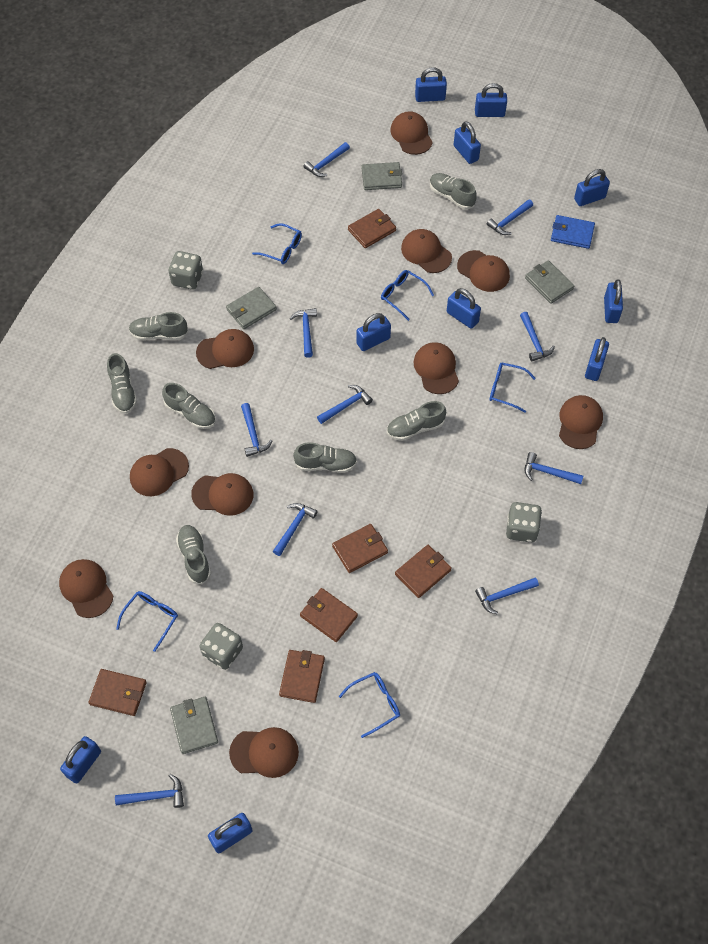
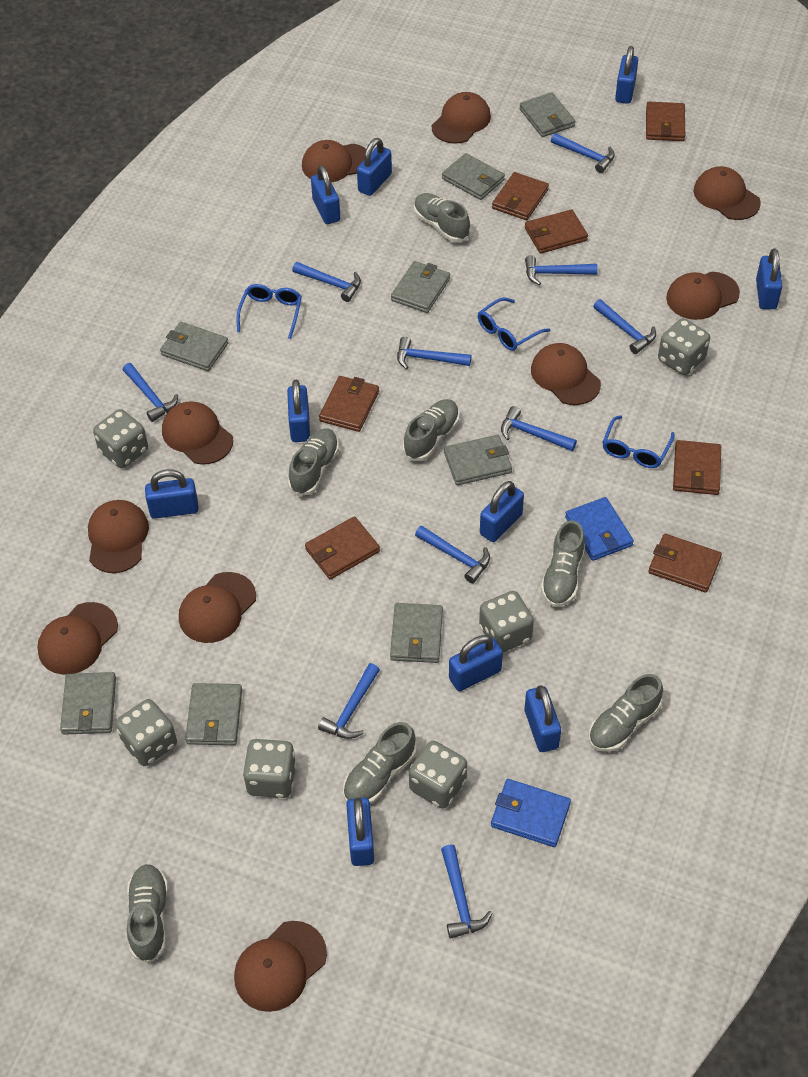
blue glasses: [116,591,178,652] [252,223,302,264] [339,672,400,738] [381,270,434,321] [489,363,536,413] = 5 -> [237,284,302,339] [478,297,550,351] [602,415,675,468] = 3
blue wallet: [551,215,595,249] = 1 -> [491,779,571,847] [565,497,634,561] = 2
brown wallet: [89,669,147,716] [279,650,325,703] [300,588,358,642] [332,524,388,573] [348,209,396,248] [395,545,452,598] = 6 -> [305,516,380,579] [319,376,379,432] [492,172,549,220] [525,209,588,254] [646,102,685,141] [649,534,722,593] [673,440,721,495] = 7
grey dice: [168,251,203,290] [200,623,243,670] [506,502,542,543] = 3 -> [93,409,148,468] [116,699,177,766] [243,739,296,798] [409,741,467,809] [479,591,534,652] [658,318,710,375] = 6
grey wallet: [170,697,218,754] [226,287,277,329] [362,162,402,190] [525,260,574,304] = 4 -> [60,672,116,735] [160,322,228,371] [185,683,242,745] [390,603,443,663] [391,261,450,313] [442,153,505,200] [444,435,512,485] [519,92,575,137] = 8

